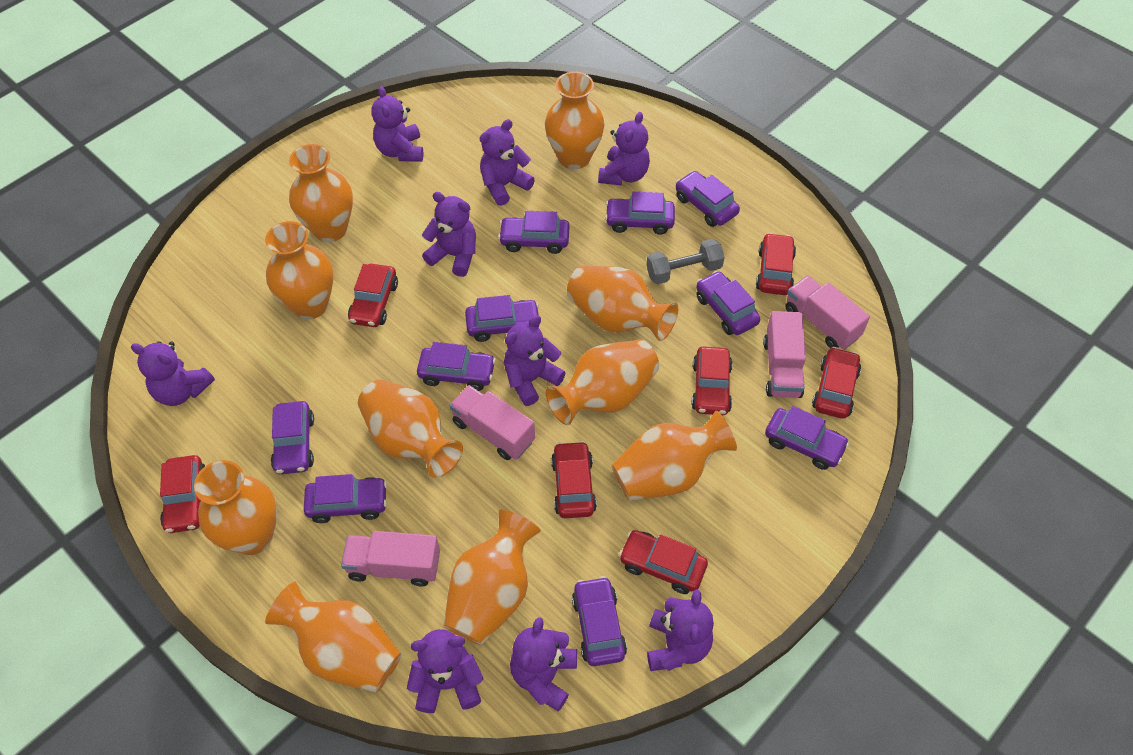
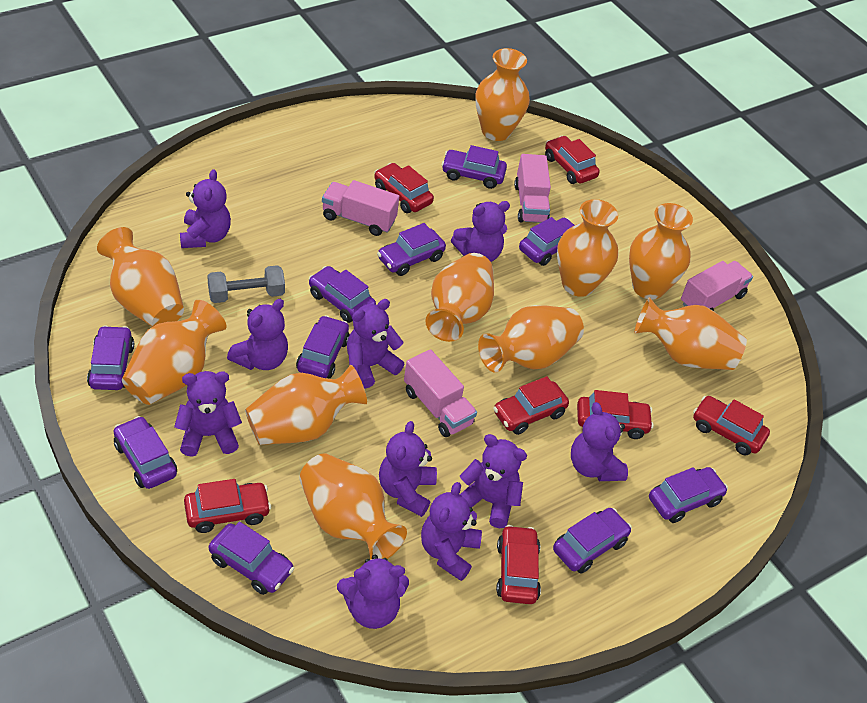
purple teddy bear: [131,341,215,406] [371,86,423,162] [407,629,483,713] [422,192,476,277] [480,119,535,206] [504,315,566,406] [510,617,577,711] [598,112,650,186] [647,589,714,671] = 9 -> [174,371,242,457] [180,169,231,248] [227,299,288,370] [337,555,409,629] [347,299,404,389] [379,421,437,517] [421,482,482,581] [451,201,510,262] [460,434,527,528] [571,402,628,481] = 10

